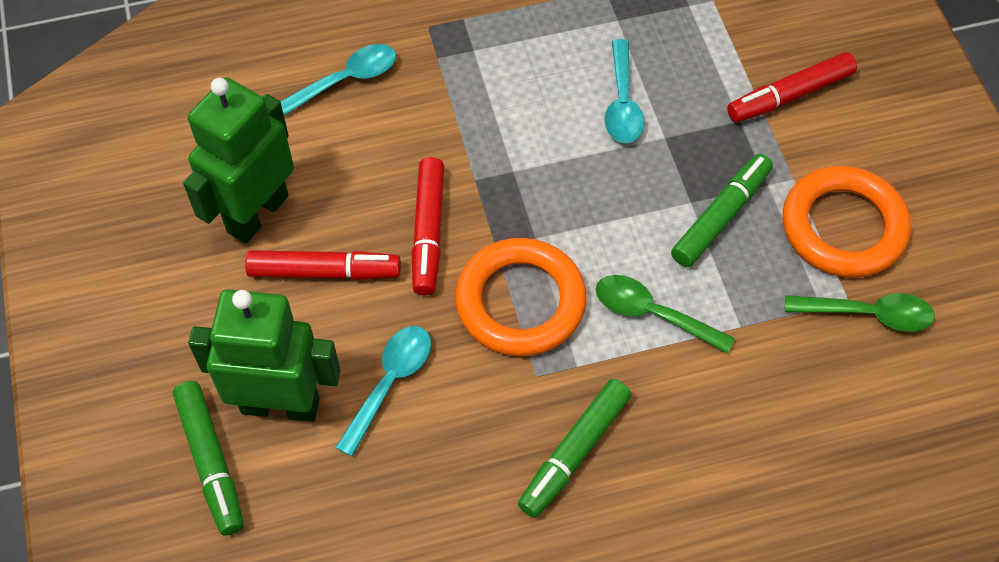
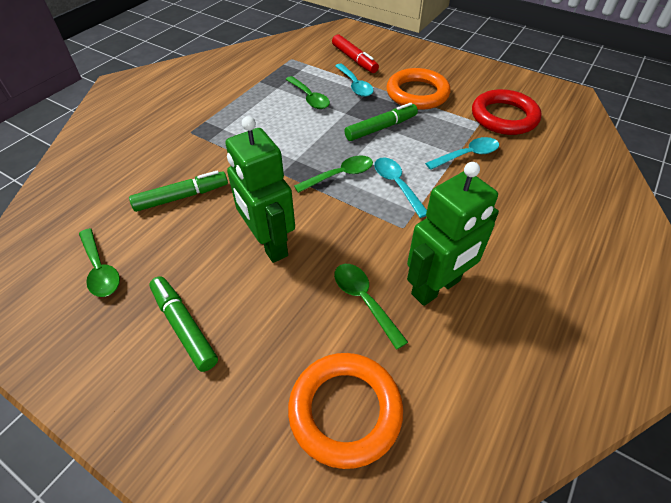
green spoon: [596,275,735,354] [785,293,935,332] = 2 -> [79,228,120,297] [285,76,330,109] [294,155,373,193] [334,264,408,350] = 4
red marker: [245,250,401,280] [412,157,444,295] [727,52,857,123] = 3 -> [332,34,379,73] = 1
red ring: none = 0 -> [472,89,541,135] = 1

